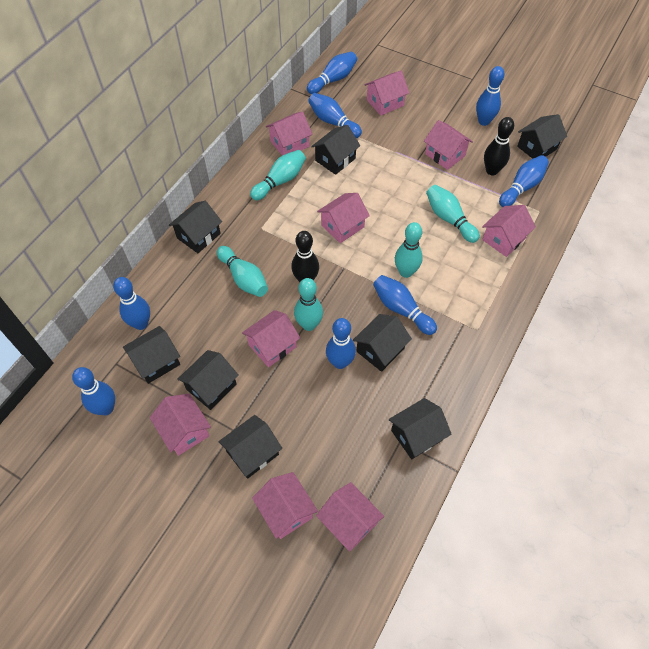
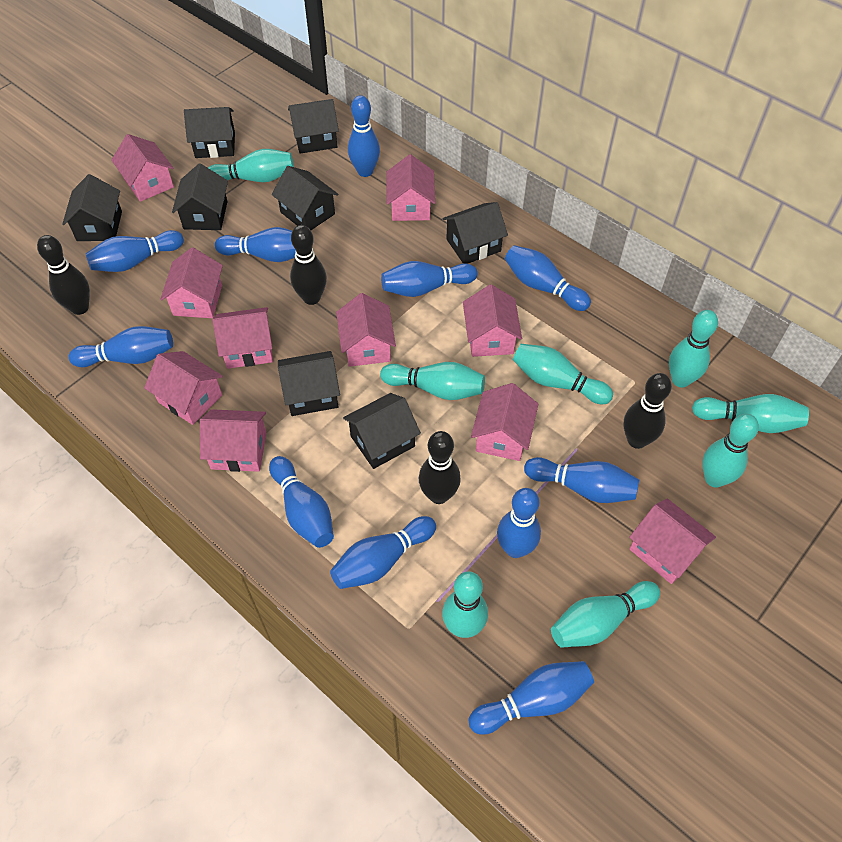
black bowling pin: [291,231,319,282] [484,117,514,175] = 2 -> [37,235,90,315] [290,225,327,305] [419,431,461,504] [623,373,672,449] = 4
blue bowling pin: [72,367,115,415] [113,277,150,330] [307,52,357,94] [308,93,362,138] [326,318,356,369] [373,275,437,335] [476,66,505,126] [499,155,549,207] = 8 -> [69,326,173,367] [86,230,184,272] [215,227,295,262] [269,456,334,548] [330,516,436,589] [348,95,380,177] [381,261,478,297] [469,661,594,735] [497,488,541,558] [505,245,591,311] [524,457,639,503] = 11
pink house: [149,394,211,456] [242,310,300,367] [252,472,318,539] [266,111,313,156] [316,482,384,552] [317,193,370,243] [364,71,409,116] [424,120,473,170] [482,205,536,257] = 9 -> [111,134,174,202] [144,351,223,425] [160,247,223,318] [200,409,266,472] [212,307,273,369] [336,293,396,367] [387,154,435,221] [463,284,522,357] [471,383,538,461] [629,498,716,584] = 10
turquoise bowling pin: [217,246,268,297] [250,150,306,201] [294,278,323,331] [395,222,423,278] [426,185,480,243] = 5 -> [208,149,294,182] [380,362,485,400] [442,571,488,638] [513,344,613,404] [551,581,660,647] [669,310,718,388] [692,394,809,433] [702,414,759,488] = 8

